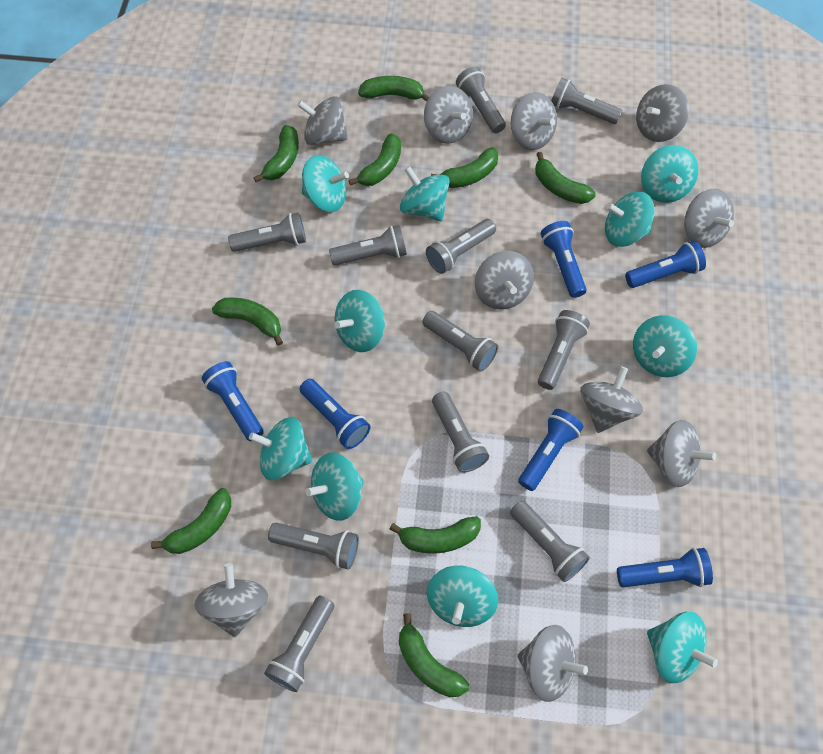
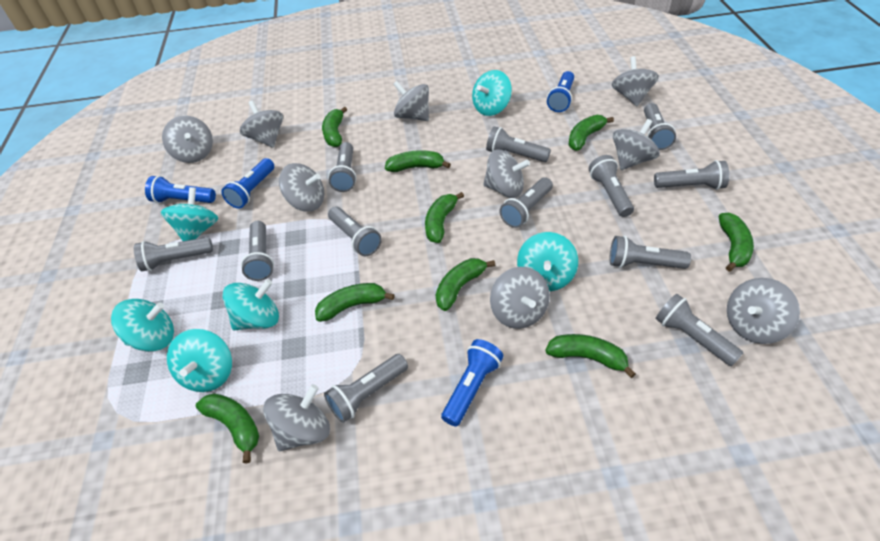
blue flashlight: [202,361,264,441] [300,379,370,449] [518,409,583,491] [541,221,587,298] [617,548,713,587] [625,241,706,288] = 6 -> [145,175,216,203] [221,158,274,209] [441,339,503,427] [547,71,574,112] = 4
grey flashlight: [228,212,306,252] [264,596,334,692] [268,522,359,570] [329,225,407,265] [422,311,498,372] [426,219,496,274] [432,392,489,473] [456,67,506,133] [510,500,590,582] [538,310,590,390] [551,78,622,124] = 11 -> [134,237,213,272] [241,221,274,281] [324,354,408,423] [328,142,356,192] [328,207,382,256] [486,126,551,162] [499,177,553,228] [589,155,634,217] [610,236,691,269] [644,103,676,150] [654,160,729,190] [655,294,743,366] = 12
turquoise spinning top: [249,417,313,480] [302,155,349,212] [305,453,364,521] [334,290,385,352] [400,166,450,221] [427,565,498,627] [605,192,655,247] [633,315,697,377] [641,145,698,203] [647,612,718,683] = 10 -> [111,299,174,352] [161,187,218,241] [167,329,232,392] [223,279,279,330] [472,70,512,116] [517,232,578,291] = 6

